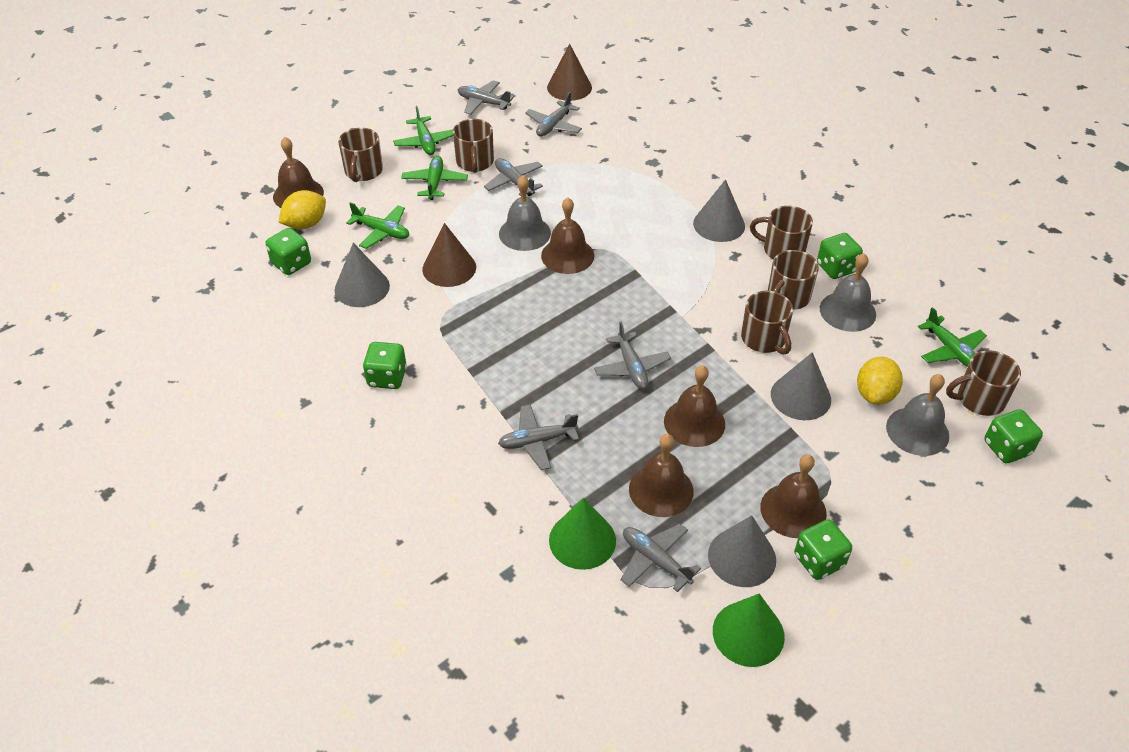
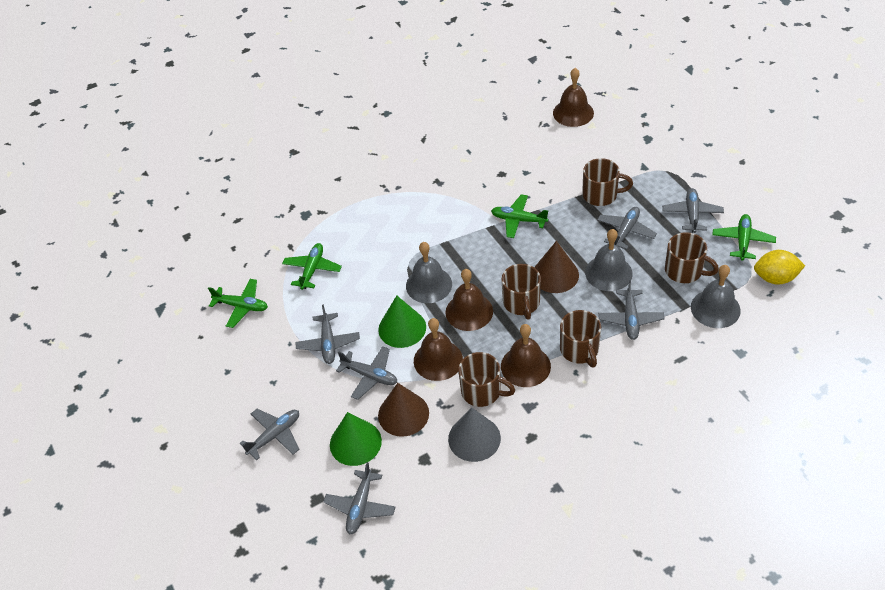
brown bell: [273,137,324,208] [541,198,594,274] [629,434,694,517] [664,365,725,447] [760,454,827,538] = 5 -> [414,318,463,381] [446,269,493,331] [501,324,551,387] [553,68,594,127] = 4
brown mug: [338,128,383,182] [453,119,494,173] [741,291,793,355] [750,206,813,260] [768,250,819,310] [946,350,1021,416] = 6 -> [458,352,515,407] [502,264,541,319] [560,310,601,368] [582,158,633,206] [665,232,719,283] = 5
green dice: [266,228,311,275] [363,342,407,389] [794,519,852,580] [817,233,863,279] [984,409,1043,463] = 5 -> none = 0
grey cone: [335,243,390,307] [693,179,745,242] [708,515,776,587] [771,352,831,420] = 4 -> [448,408,501,462] = 1
grey plane: [457,80,514,115] [484,158,543,196] [498,404,579,470] [525,92,582,136] [594,322,671,389] [621,523,701,592] = 6 -> [239,409,300,461] [295,305,360,364] [323,462,395,535] [336,346,397,400] [597,207,657,250] [598,280,665,340] [662,188,724,233] = 7
yellow lemon: [279,190,326,230] [857,357,903,405] = 2 -> [754,250,805,285] = 1

